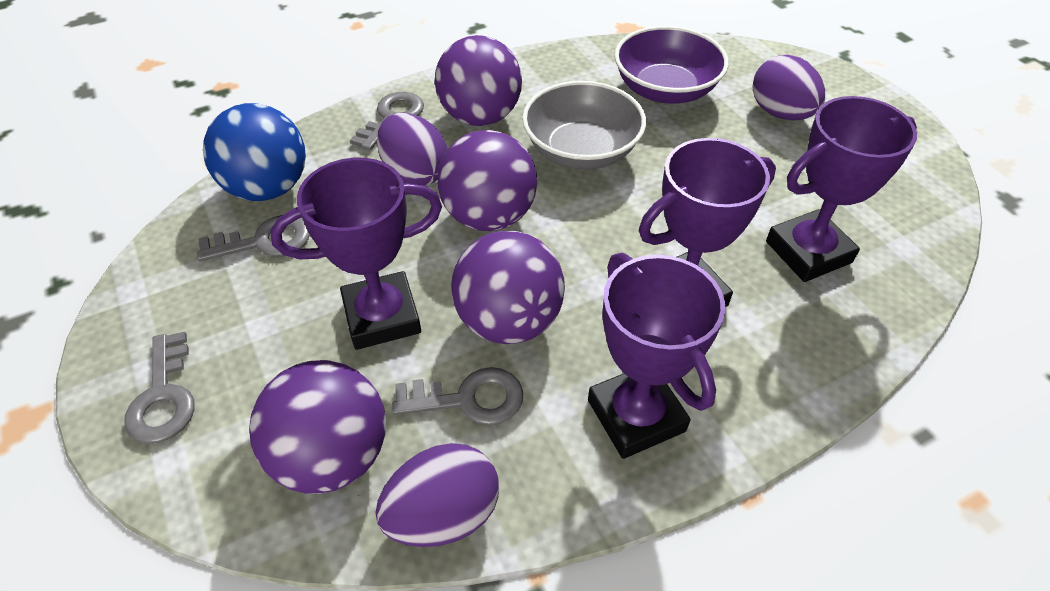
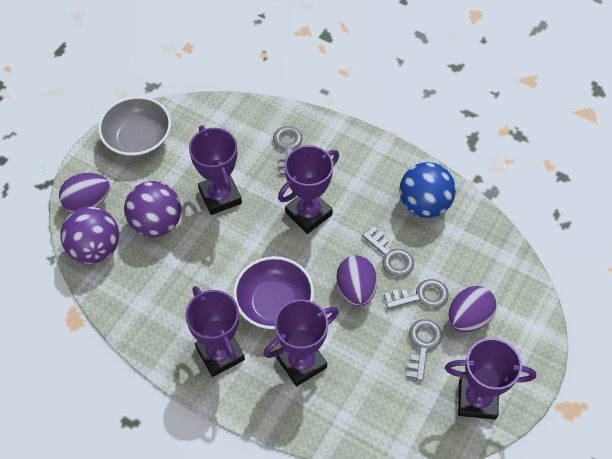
purple ball: [249,360,386,494] [435,35,522,126] [437,130,537,231] [451,231,565,344] = 4 -> [60,207,119,264] [124,181,181,237] = 2
purple trophy: [270,158,442,350] [588,253,725,459] [639,138,776,307] [766,96,917,282] = 4 -> [185,286,245,377] [189,126,242,215] [263,299,339,387] [278,145,339,234] [445,338,536,420] = 5

